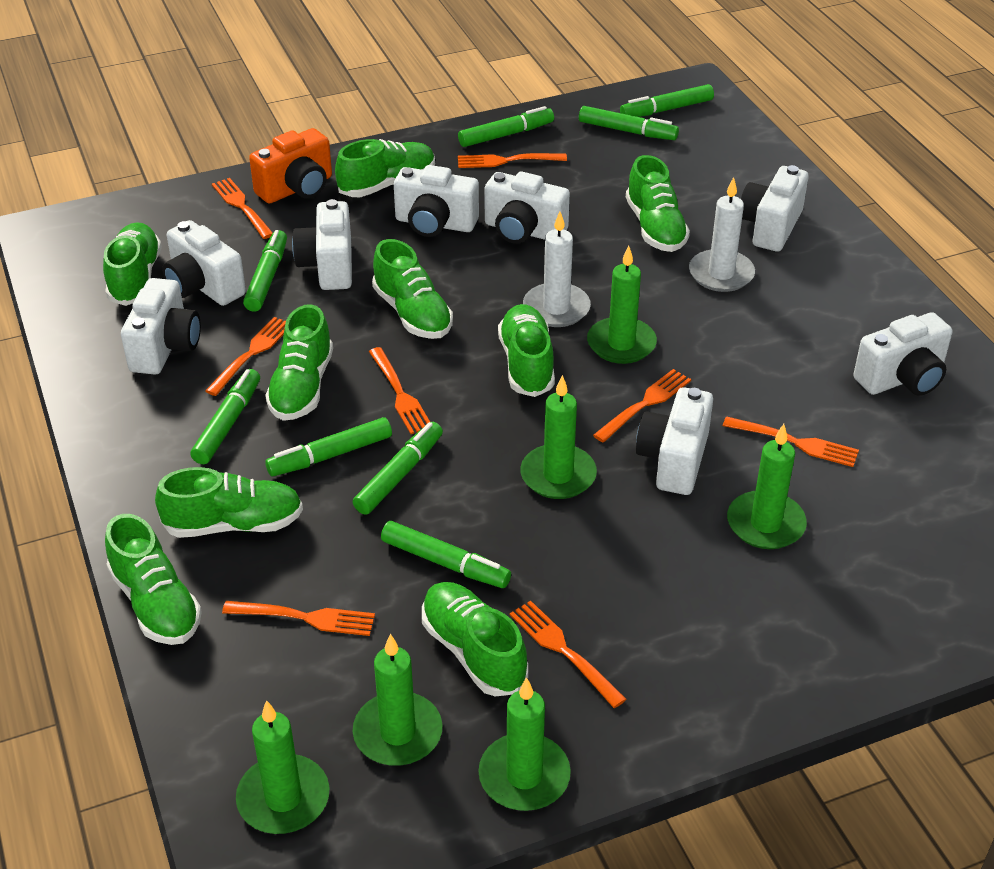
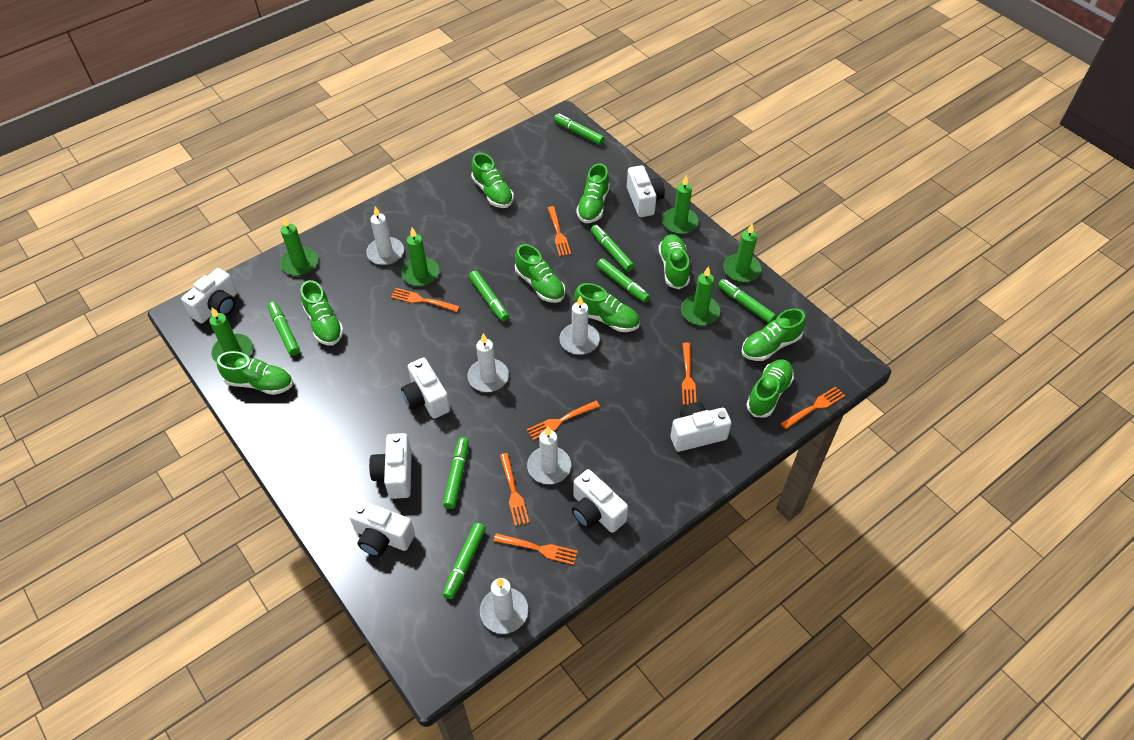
orange camera: [249,128,332,204] = 1 -> none = 0
orange fork: [205,317,286,396] [212,178,273,239] [222,601,375,636] [369,347,430,434] [458,153,567,168] [510,601,626,708] [593,369,691,442] [723,416,859,467] = 8 -> [391,288,460,312] [494,533,578,565] [500,453,529,526] [527,401,600,440] [548,206,571,256] [682,343,696,405] [780,387,845,429] = 7
white camera: [121,278,201,375] [162,220,246,306] [292,199,352,290] [394,165,479,237] [484,172,570,244] [636,387,713,495] [741,165,809,252] [853,312,953,396] = 8 -> [181,268,237,323] [350,500,415,557] [369,433,412,499] [401,358,450,419] [572,469,628,533] [627,165,665,217] [670,402,731,452] = 7
white candle: [523,211,591,327] [689,177,755,292] = 2 -> [366,206,404,265] [468,333,509,392] [480,578,528,634] [527,426,571,484] [560,296,600,355] = 5

